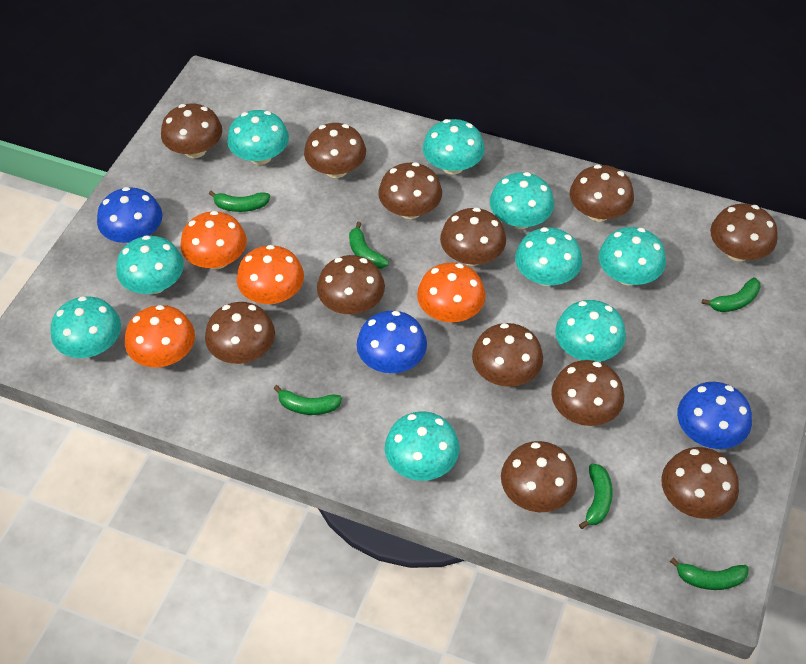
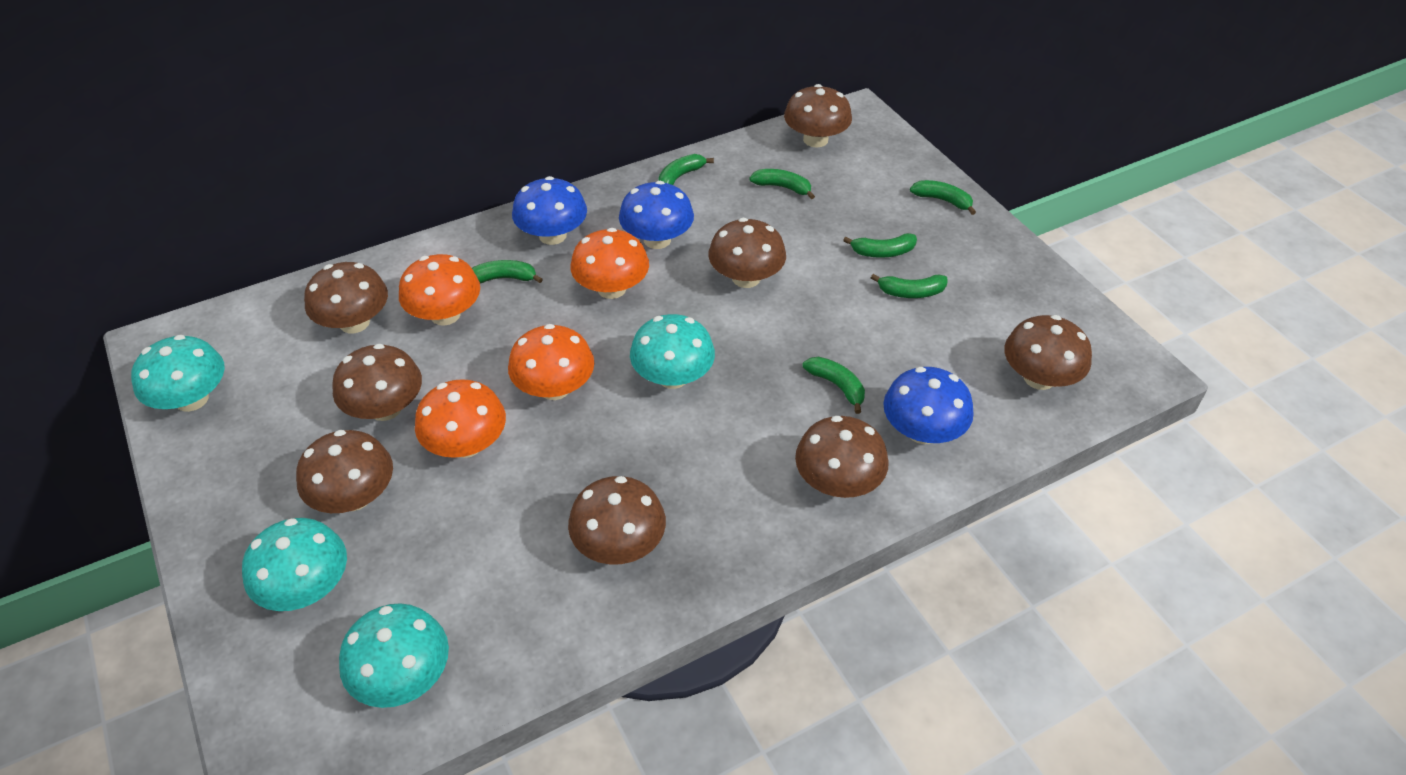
brown mushroom: [161,103,222,158] [205,302,275,364] [304,123,366,178] [317,255,385,314] [378,162,442,219] [440,208,506,266] [472,323,543,387] [501,441,577,512] [551,360,624,426] [570,165,634,222] [661,447,739,519] [710,203,778,261] = 12 -> [296,430,393,513] [304,262,388,333] [332,344,422,421] [568,476,666,565] [708,218,786,288] [784,84,852,148] [795,416,889,498] [1004,315,1092,390] = 8
green banana: [209,191,270,212] [274,385,342,415] [349,222,389,269] [579,464,613,529] [670,558,748,590] [702,277,761,312] = 6 -> [472,260,543,283] [658,154,714,185] [749,169,815,199] [803,357,865,414] [843,233,917,258] [871,274,948,298] [910,180,976,215] = 7
turquoise mushroom: [51,296,121,358] [116,235,184,294] [227,110,289,165] [385,411,459,481] [423,119,485,175] [490,172,554,229] [515,227,582,286] [555,300,626,362] [599,227,666,285] = 9 -> [131,335,225,412] [242,518,347,611] [339,603,449,708] [630,314,715,389] = 4

